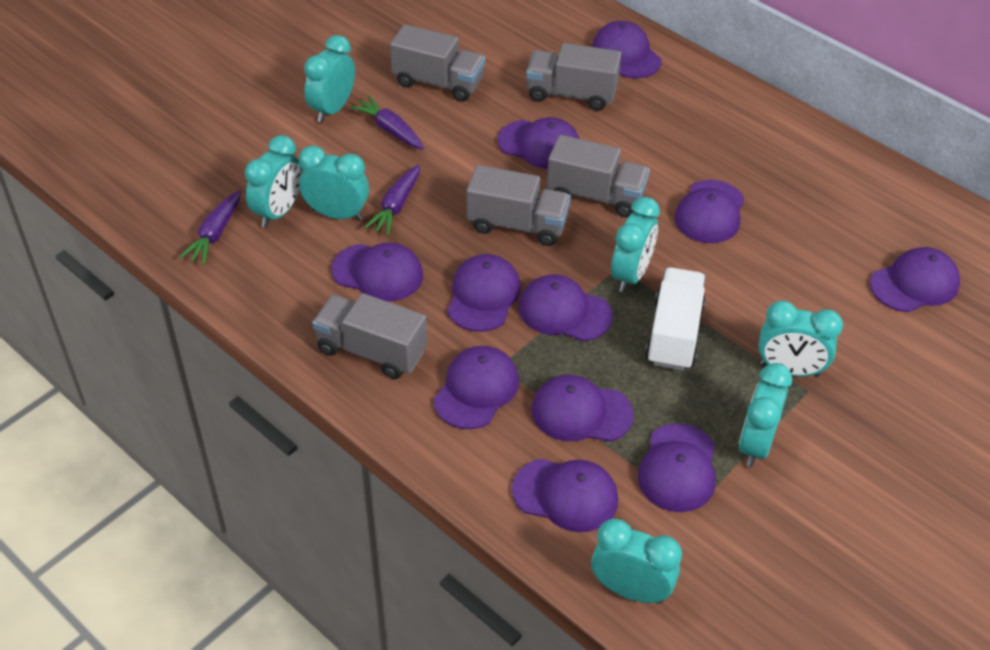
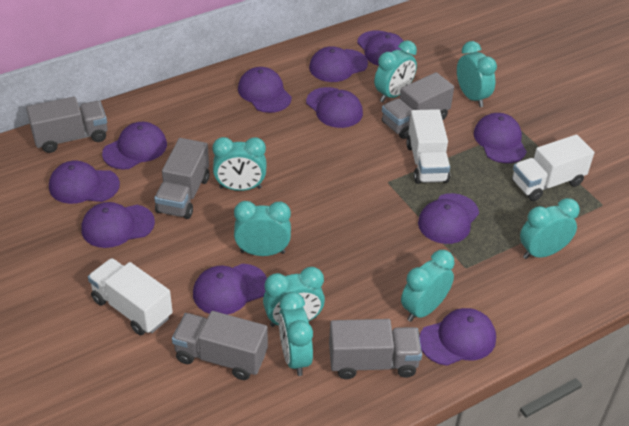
purple carrot: [179,190,241,265] [350,95,425,150] [364,164,420,236] = 3 -> none = 0
turquoise clock: [245,135,302,228] [299,145,369,221] [304,35,355,123] [591,518,682,603] [611,197,660,292] [739,363,792,467] [758,301,843,377] = 7 -> [213,137,266,191] [234,201,291,256] [263,267,325,327] [278,292,313,376] [374,40,417,102] [401,250,455,322] [457,41,497,107] [520,198,580,259] = 8
white truck: [645,267,706,371] = 1 -> [88,258,173,335] [406,109,450,184] [512,134,594,201] = 3

